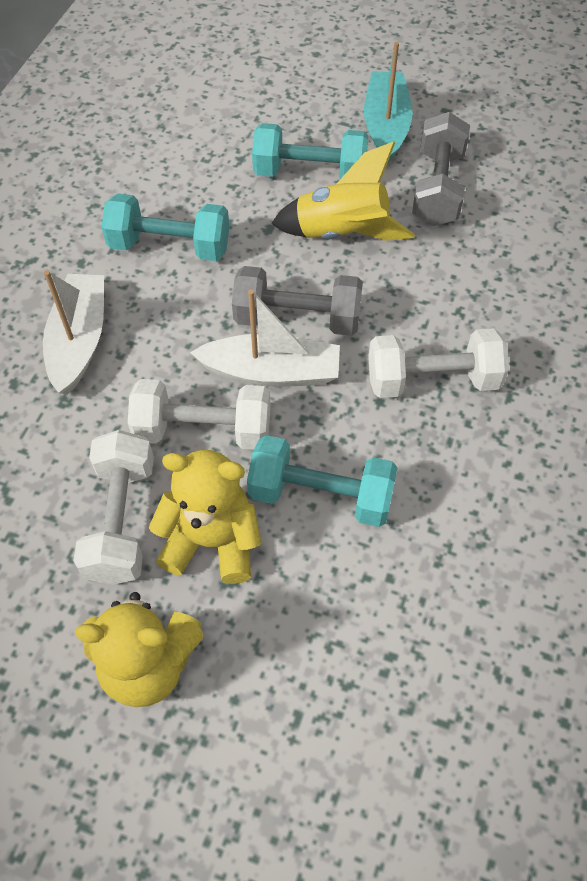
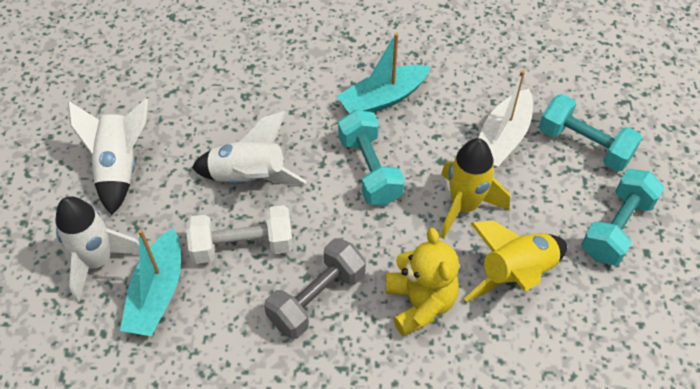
grey dumbbell: [232,266,363,336] [412,112,470,226] = 2 -> [264,238,366,339] = 1
turquoise boat: [364,42,413,164] = 1 -> [120,228,181,336] [337,33,431,114] = 2
white boat: [43,270,104,395] [190,289,340,387] = 2 -> [479,70,533,168] = 1
white dumbbell: [74,430,154,585] [128,379,270,450] [368,328,509,398] = 3 -> [186,205,293,264] = 1
white rocket: none = 0 -> [56,196,139,302] [68,98,148,215] [192,111,307,184] = 3
yellow rocket: [271,142,415,241] = 1 -> [440,138,510,239] [464,220,567,302] = 2
yellow teddy bear: [75,592,203,707] [148,450,262,584] = 2 -> [386,227,459,337] = 1

